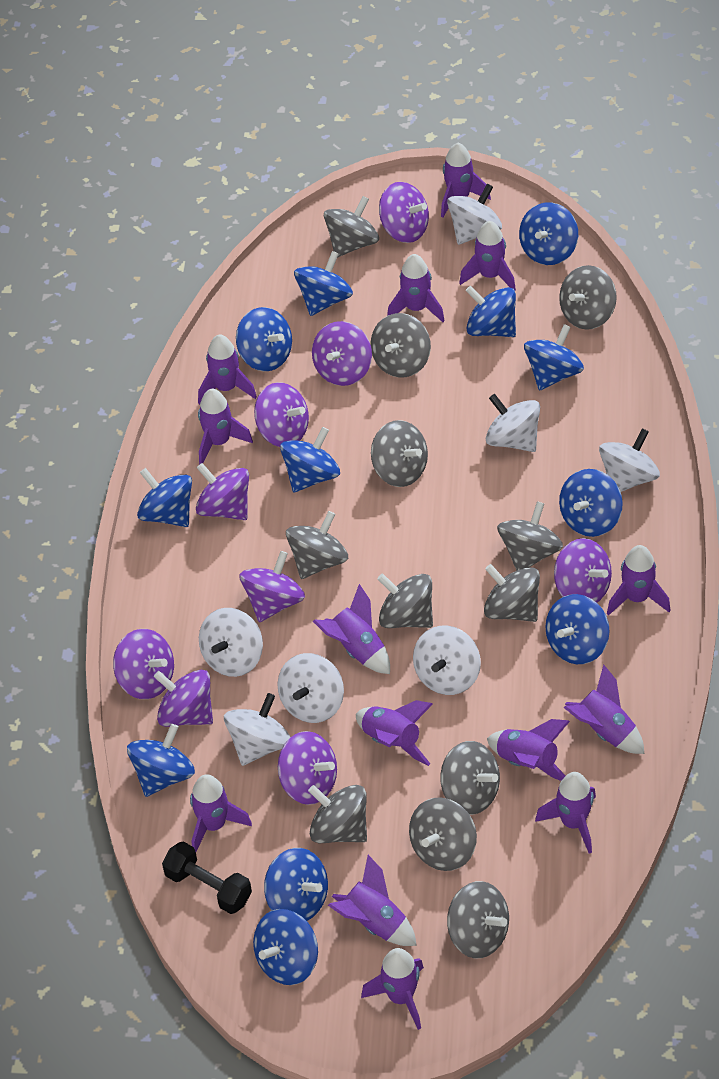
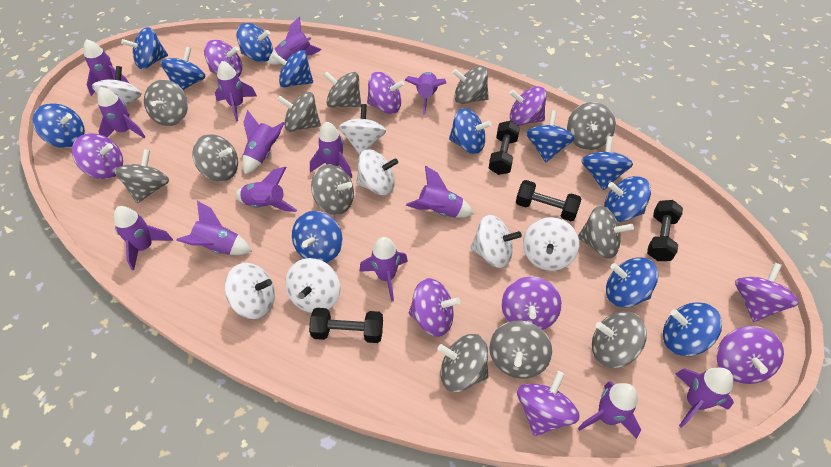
black dumbbell: [162,841,252,914] = 1 -> [309,308,383,343] [489,120,520,175] [516,180,582,221] [647,200,683,261] = 4

